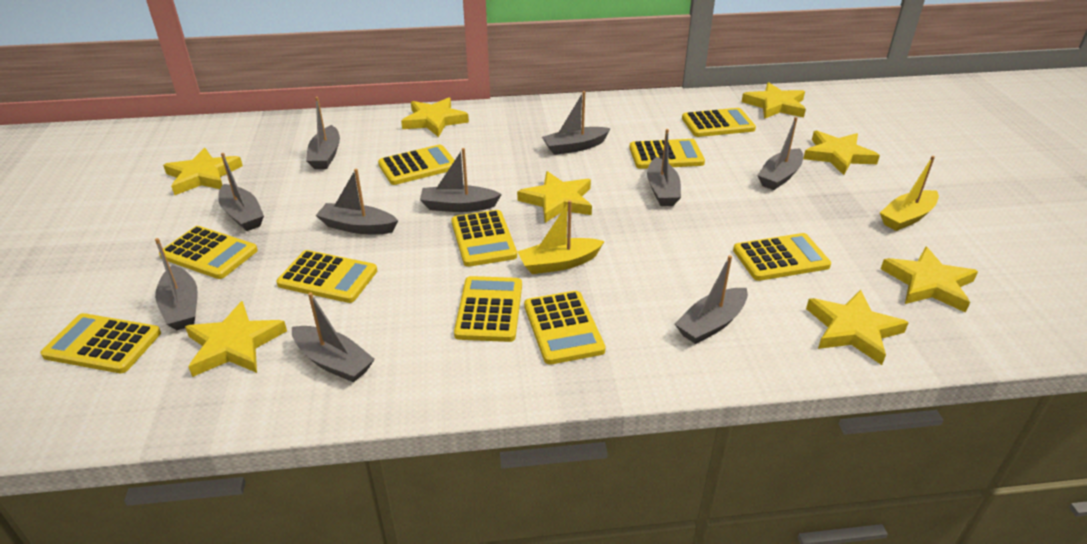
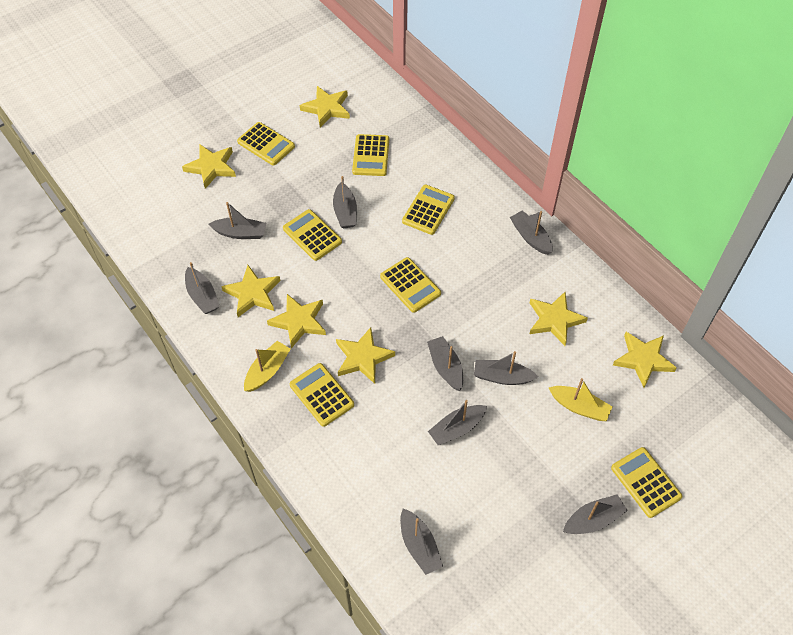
grey boat: [155,238,198,330] [218,153,264,231] [292,292,375,382] [306,97,340,169] [316,169,398,234] [420,148,502,212] [542,91,611,155] [647,129,681,206] [675,255,748,344] [757,117,803,190] = 10 -> [185,262,220,314] [208,202,266,239] [333,176,357,228] [400,508,443,575] [427,336,463,391] [428,400,487,445] [474,351,538,385] [510,211,553,255] [563,494,628,534] = 9
yellow calculator: [40,313,161,373] [159,226,258,279] [276,250,377,303] [378,144,455,185] [451,210,517,267] [454,276,522,342] [524,291,606,365] [629,139,705,169] [682,108,756,137] [733,233,831,281] = 10 -> [237,122,295,165] [283,209,342,261] [290,363,354,427] [352,134,389,176] [380,257,441,313] [402,185,455,235] [611,447,683,518] = 7
yellow star: [163,148,243,195] [185,301,287,377] [401,98,469,137] [517,171,592,223] [742,82,806,119] [803,131,880,175] [806,290,909,365] [881,247,978,313] = 8 -> [182,145,236,189] [221,265,280,317] [267,294,326,349] [300,86,350,128] [336,327,395,384] [530,292,588,346] [613,332,677,388] = 7

